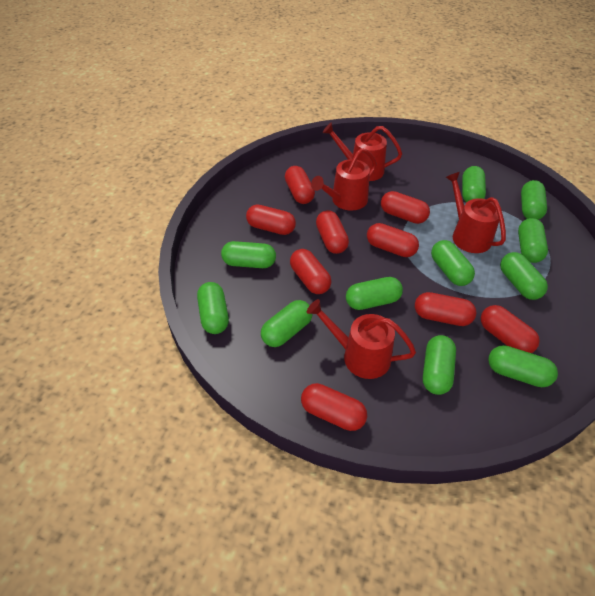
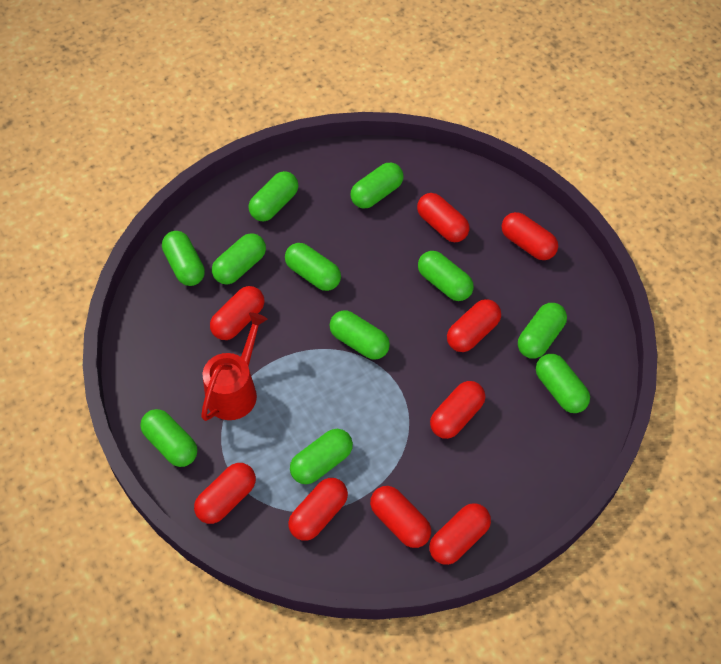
red watering can: [307,299,416,379] [311,148,377,211] [322,123,402,181] [446,172,506,253] = 4 -> [201,312,267,421] = 1

